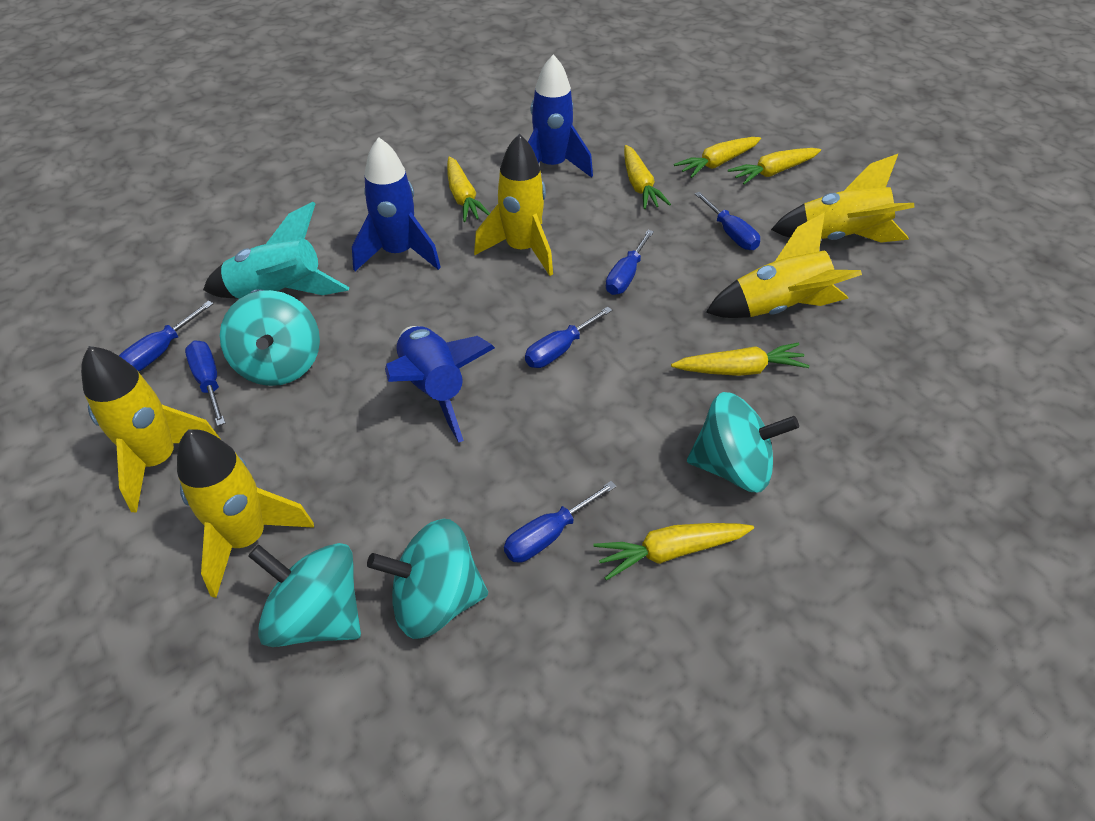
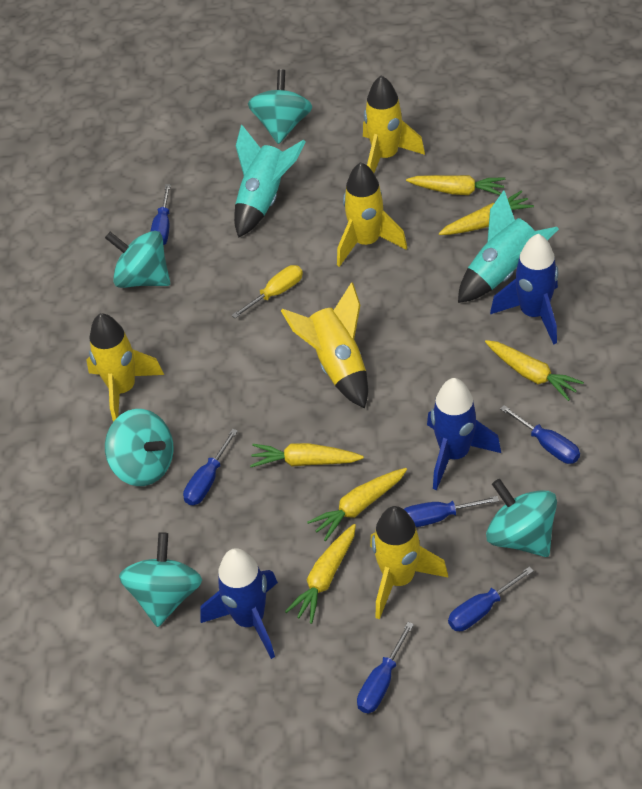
turquoise rocket: [203,202,349,299] = 1 -> [234,124,306,238] [458,190,559,303] = 2
turquoise spinning top: [220,290,320,386] [248,543,361,647] [367,519,488,639] [687,392,799,492] = 4 -> [105,231,170,288] [105,409,173,486] [119,532,202,627] [248,69,312,144] [486,479,557,557] = 5
yellow screwdriver: none = 0 -> [232,265,303,318] = 1

